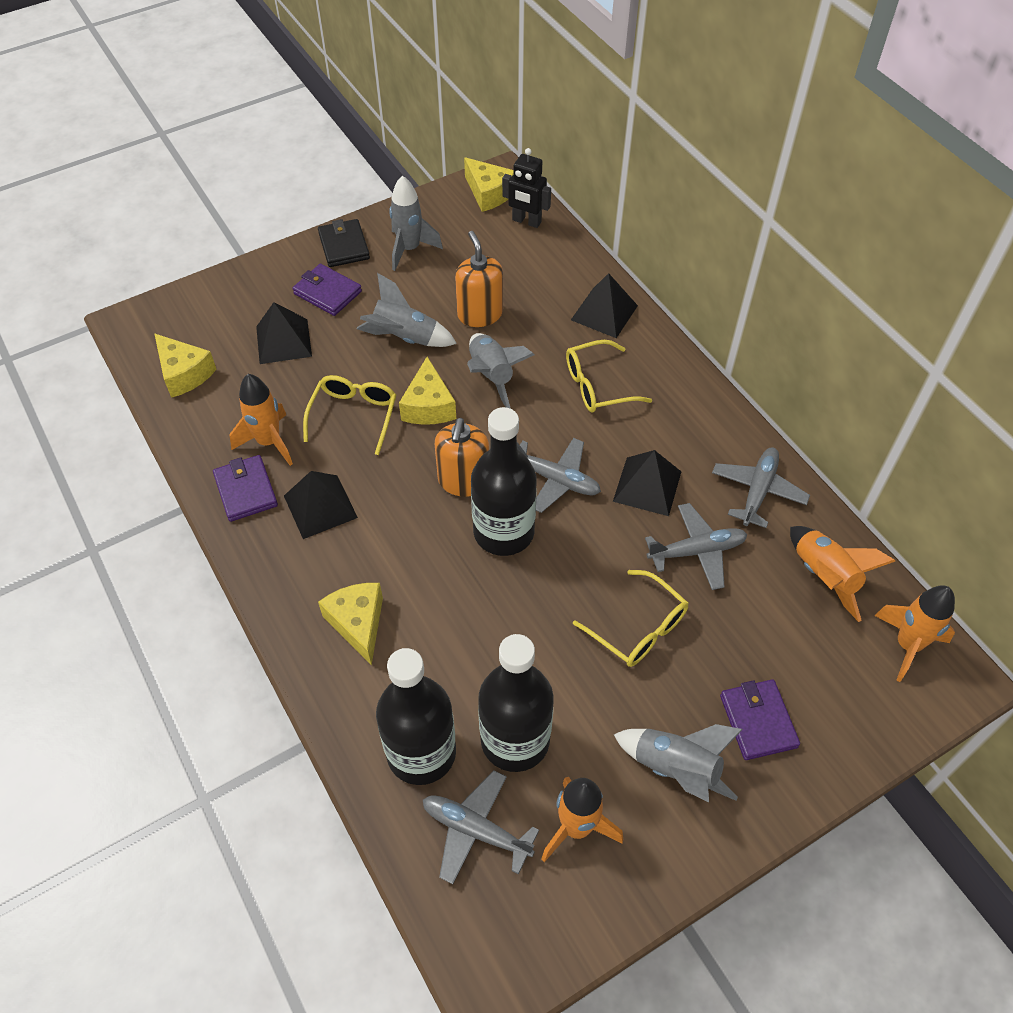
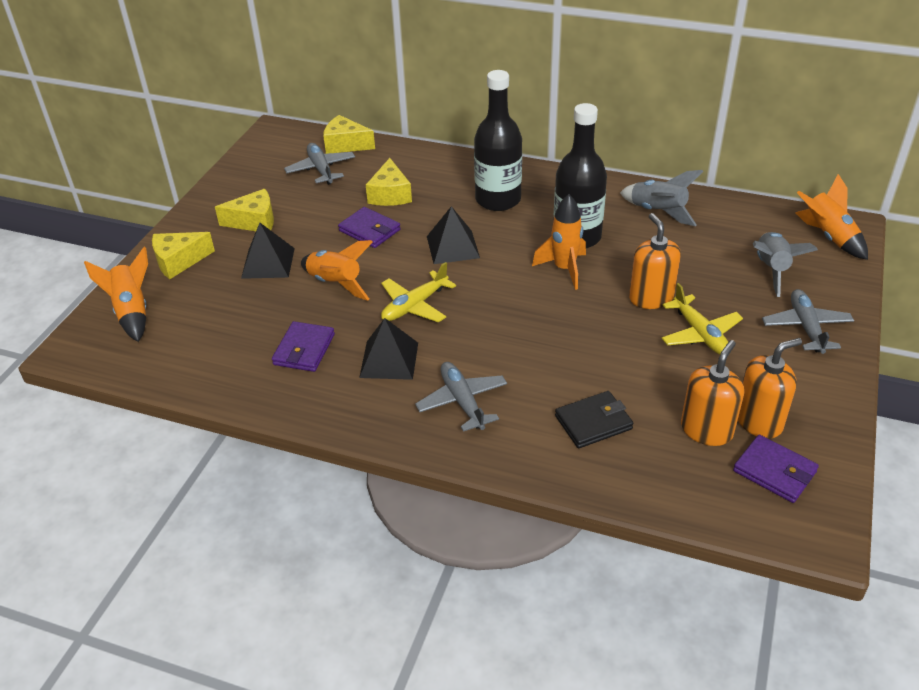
black bottle: [376,648,456,785] [471,407,537,556] [478,634,554,772] = 3 -> [474,70,522,211] [554,103,607,248] = 2
black pyramid: [256,302,312,364] [284,471,358,539] [571,273,638,338] [613,450,681,516] = 4 -> [241,223,295,279] [359,318,418,380] [427,206,480,264] = 3
black robot: [502,148,551,228] = 1 -> none = 0
grey plane: [423,770,539,884] [517,438,601,513] [645,503,748,590] [712,447,810,528] = 4 -> [284,143,355,185] [415,362,507,432] [762,289,854,354] = 3
grey rocket: [357,273,457,347] [389,176,443,271] [467,333,534,409] [613,724,743,802] = 4 -> [620,170,704,226] [753,232,818,297] = 2
orange soap dispenser: [435,418,489,497] [455,231,503,327] = 2 -> [629,213,681,309] [681,340,744,446] [738,338,802,439] = 3
yellow glasses: [303,375,396,455] [566,340,652,412] [573,570,688,667] = 3 -> none = 0
yellow plane: none = 0 -> [381,262,456,323] [661,283,743,355] = 2

